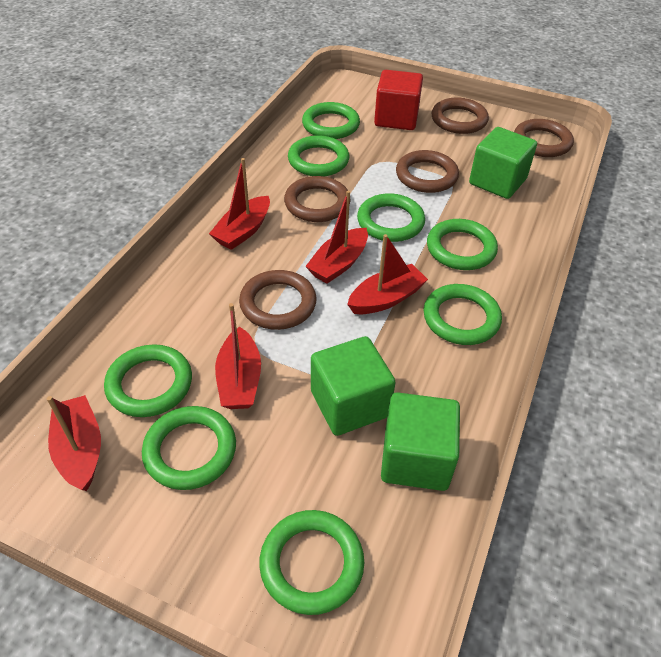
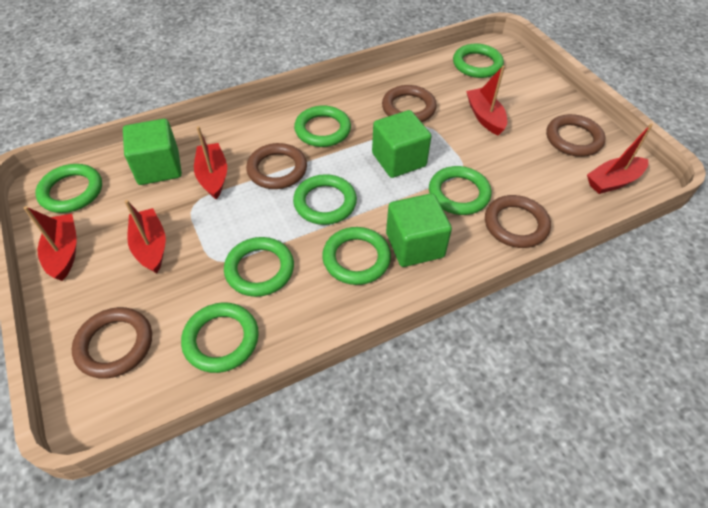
red cube: [374,70,423,130] = 1 -> none = 0

